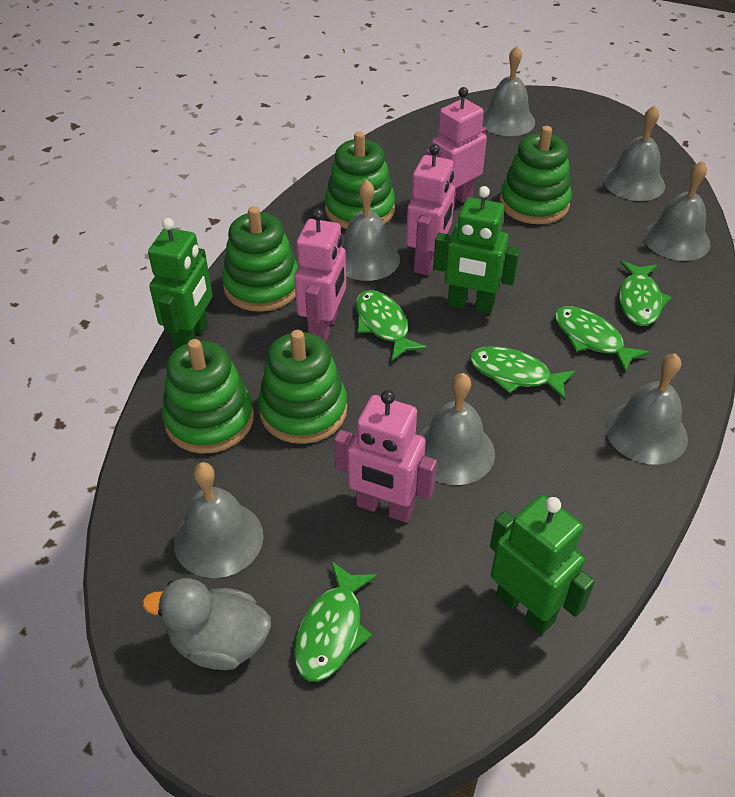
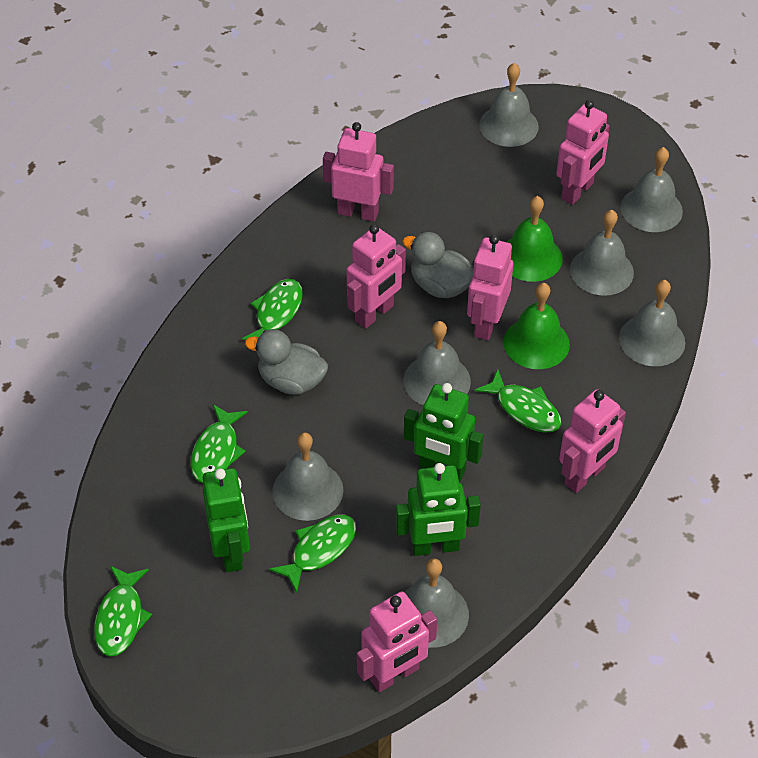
green bell: none = 0 -> [503,283,570,369] [507,196,563,282] = 2
green stacking toy: [162,339,254,454] [222,206,298,312] [258,330,347,444] [324,132,395,229] [500,126,572,224] = 5 -> none = 0
grey duck: [142,578,271,670] = 1 -> [245,329,328,395] [402,232,473,298] = 2
pink robot: [294,209,346,342] [334,390,437,523] [406,144,455,276] [427,87,487,208] = 4 -> [323,122,394,222] [346,224,406,329] [357,591,437,692] [467,235,513,340] [556,100,610,205] [559,389,626,493] = 6

